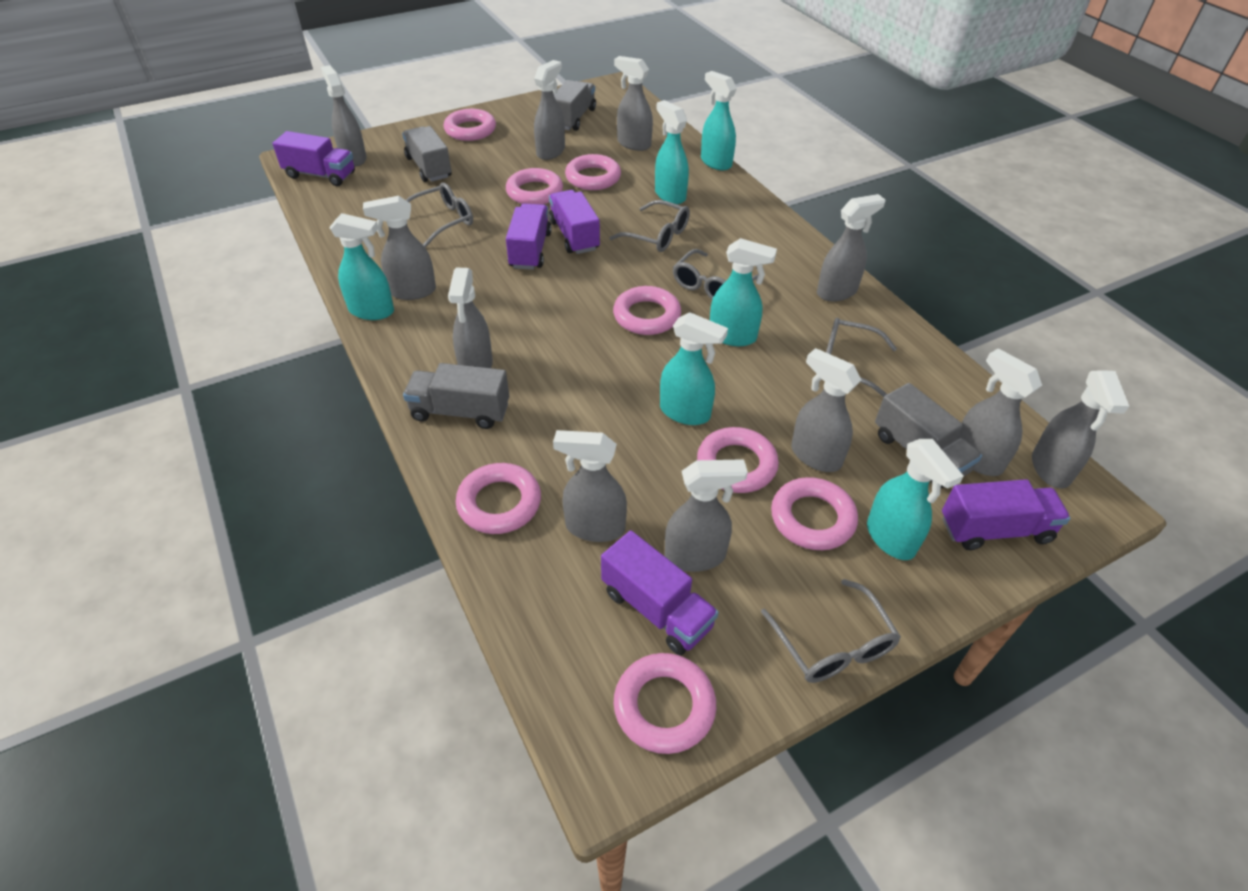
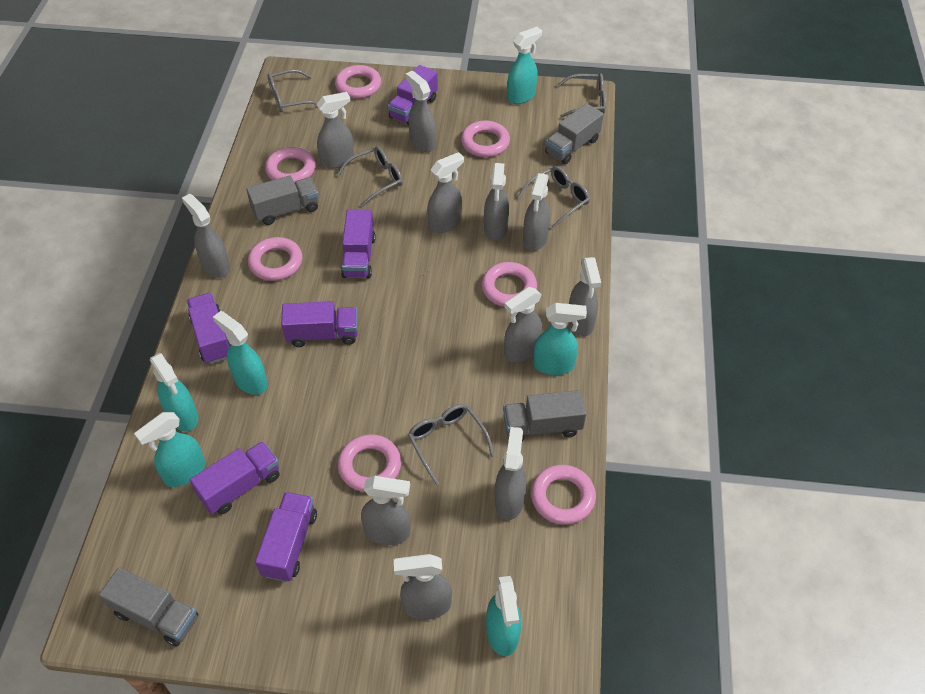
pink ring: [444,109,496,141] [456,463,541,534] [506,168,563,204] [565,154,621,190] [613,286,681,335] [614,653,716,754] [697,427,779,493] [771,477,858,550] = 8 -> [248,237,302,281] [265,147,316,183] [335,65,381,99] [338,434,401,492] [461,121,510,157] [482,262,537,307] [531,465,596,525] = 7
purple truck: [272,131,355,186] [506,203,552,270] [549,190,600,254] [601,530,719,655] [942,479,1071,550] = 5 -> [187,293,231,364] [190,441,280,514] [255,492,317,582] [281,301,358,347] [341,209,376,278] [388,65,438,125] = 6

